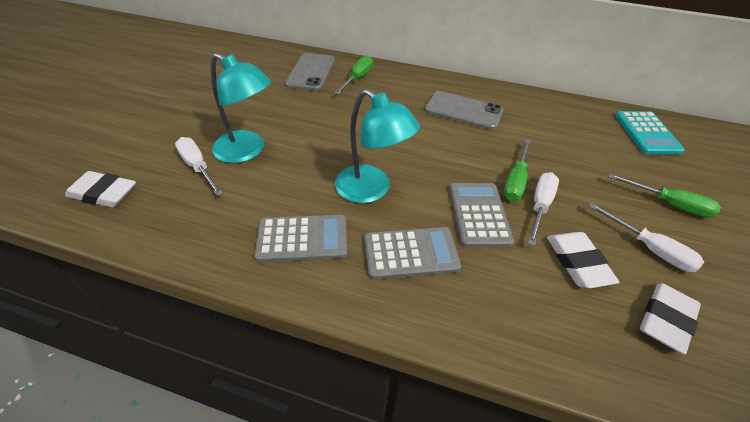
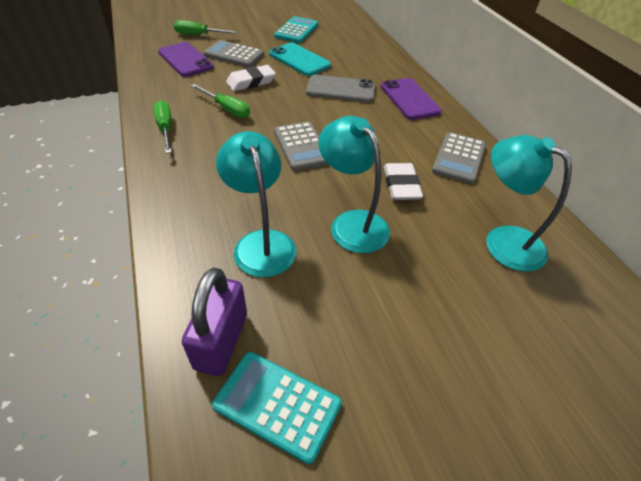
grey phone: [285,53,335,91] [425,91,504,130] = 2 -> [306,75,375,102] = 1
purple padlock: none = 0 -> [182,267,247,376] = 1
purple phone: none = 0 -> [158,42,214,77] [381,78,442,120] = 2
turquoise calculator: [615,111,685,155] = 1 -> [212,352,342,464] [274,16,318,43] = 2
turquoise lamp: [210,53,271,163] [335,89,420,203] = 2 -> [216,131,296,277] [319,116,390,253] [486,135,572,272] = 3
turquoise phone: none = 0 -> [269,43,331,76] = 1
white eraser: [65,171,136,208] [547,232,619,288] [640,283,701,354] = 3 -> [226,65,276,91] [384,163,423,200] = 2
white screwdriver: [175,137,223,196] [528,172,559,246] [589,203,704,272] = 3 -> none = 0

